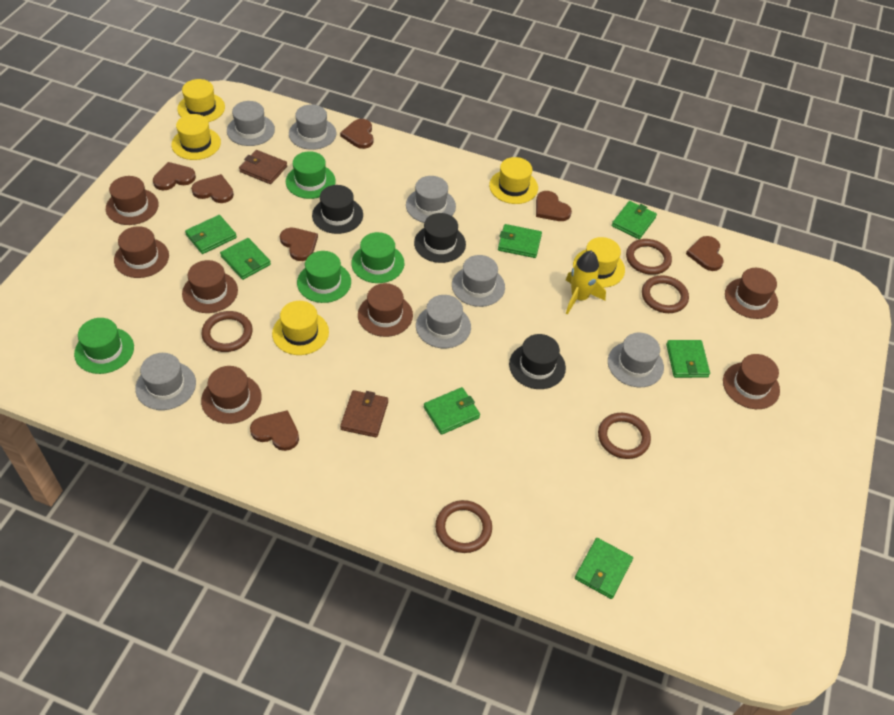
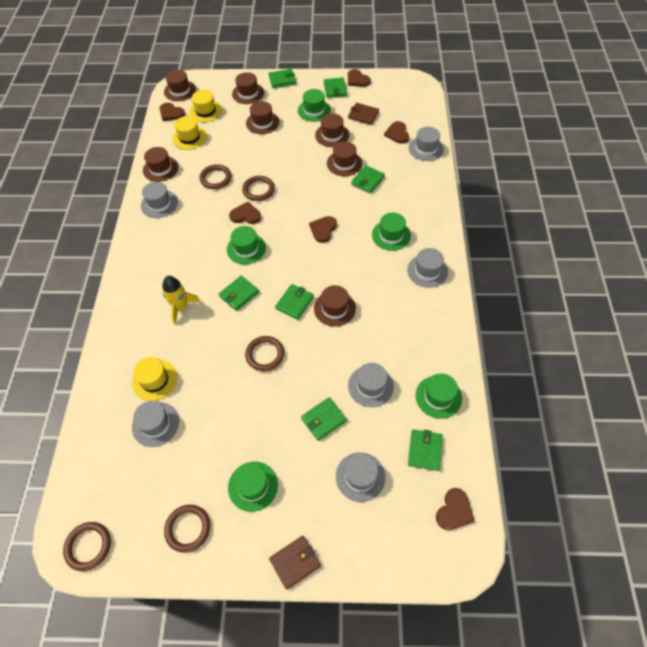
black hat: [312,185,363,234] [414,213,466,263] [509,334,566,389] = 3 -> none = 0
brown heart: [153,162,196,190] [191,174,234,203] [250,410,299,451] [280,228,318,261] [340,119,374,149] [536,191,572,221] [686,236,724,271] = 7 -> [160,103,185,121] [229,202,261,224] [309,216,337,243] [348,69,371,87] [384,121,409,144] [436,488,474,530] = 6
green hat: [74,318,134,374] [286,151,336,199] [297,251,351,303] [351,232,404,283] = 4 -> [227,226,266,264] [228,462,278,512] [298,89,331,122] [372,212,411,251] [416,373,462,419] = 5
grey hat: [135,353,196,410] [227,101,275,146] [289,104,336,150] [406,176,456,223] [416,295,471,348] [452,255,505,307] [608,333,664,387] = 7 -> [132,401,179,447] [141,182,178,218] [336,452,386,502] [348,363,394,407] [407,248,448,288] [409,127,444,161] = 6
yellow hat: [171,114,221,160] [177,79,225,122] [272,301,329,355] [489,157,538,204] [573,237,625,288] = 5 -> [132,357,177,401] [172,116,207,150] [189,90,222,122] = 3

